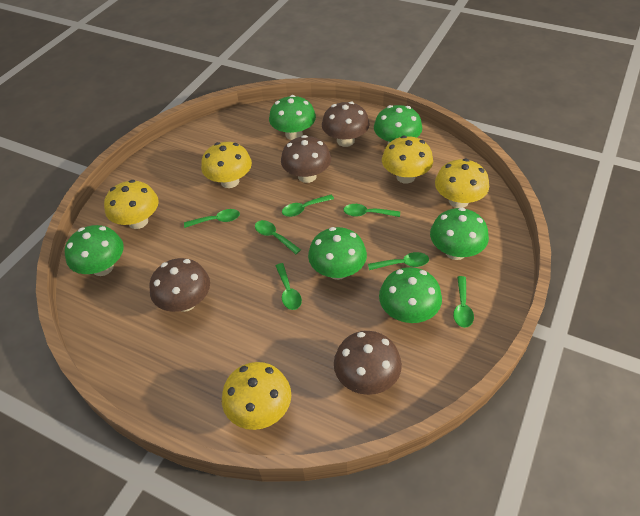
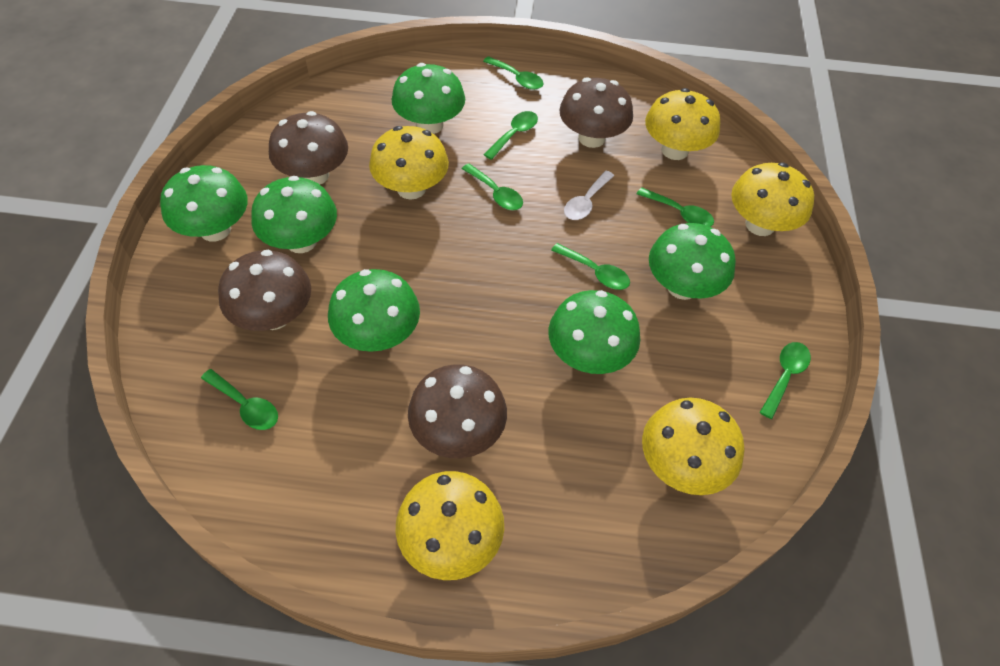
white spoon: none = 0 -> [564,171,614,220] = 1

